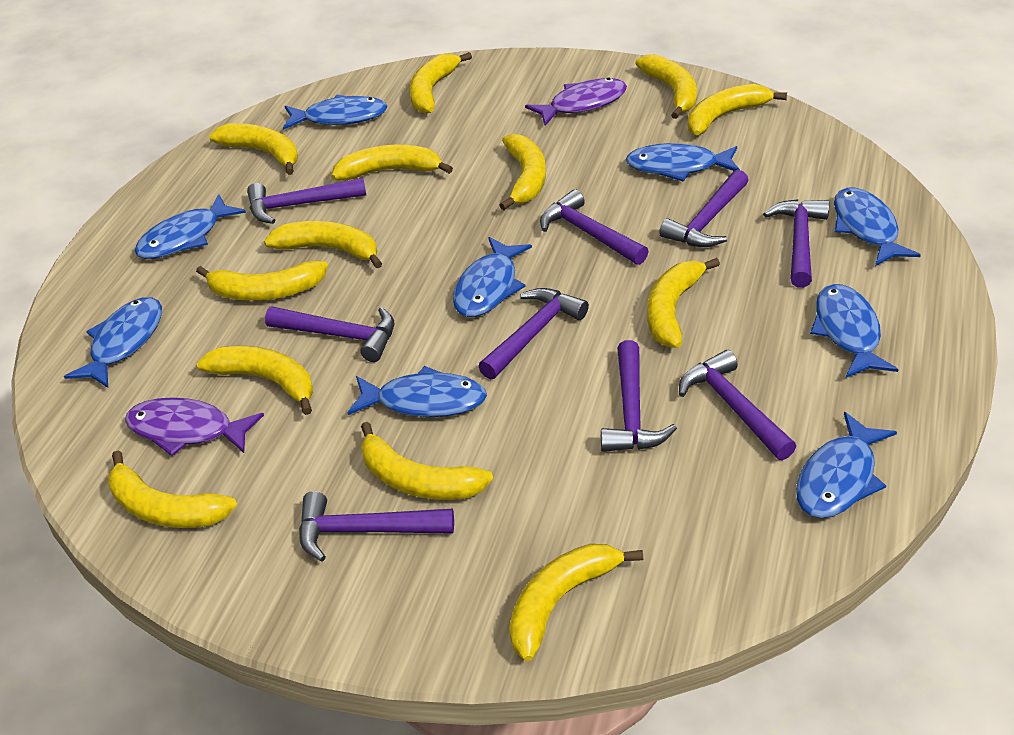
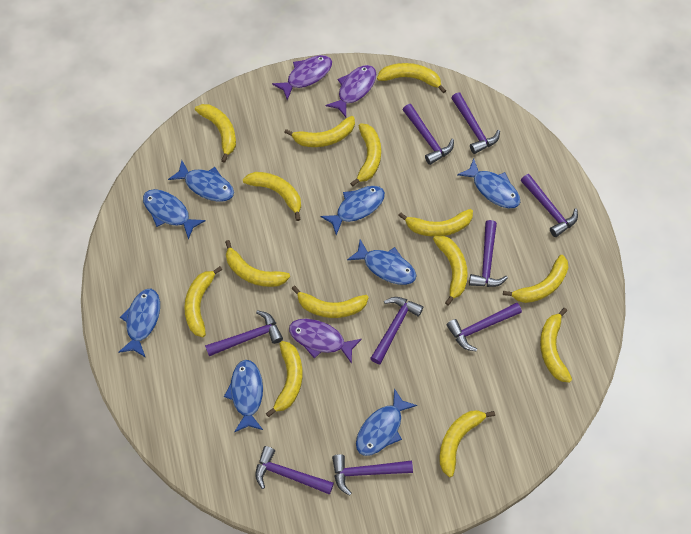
blue fish: [64,297,162,388] [135,194,246,259] [283,95,388,130] [347,366,487,417] [453,237,532,317] [626,143,740,182] [796,412,897,518] [810,284,899,378] [834,188,921,266] = 9 -> [118,289,160,357] [143,189,206,240] [168,160,234,201] [224,360,263,432] [320,186,385,235] [347,239,417,285] [356,388,417,456] [457,159,520,208] = 8
purple fish: [125,397,264,456] [525,78,627,126] = 2 -> [272,55,332,100] [289,319,362,364] [325,65,376,117] = 3
yellow banana: [108,450,237,528] [196,261,328,301] [196,346,313,415] [209,123,298,175] [264,221,382,268] [331,145,453,181] [361,422,493,500] [410,52,472,114] [499,134,546,210] [509,544,643,661] [635,54,697,119] [648,258,720,348] [688,84,787,135] = 13 -> [184,266,222,337] [195,104,236,163] [225,240,290,287] [243,172,301,221] [266,341,303,417] [284,116,355,147] [291,286,369,318] [350,123,381,187] [377,63,446,94] [398,209,473,237] [433,235,468,306] [439,410,495,477] [503,255,569,303] [540,308,572,382] = 14

